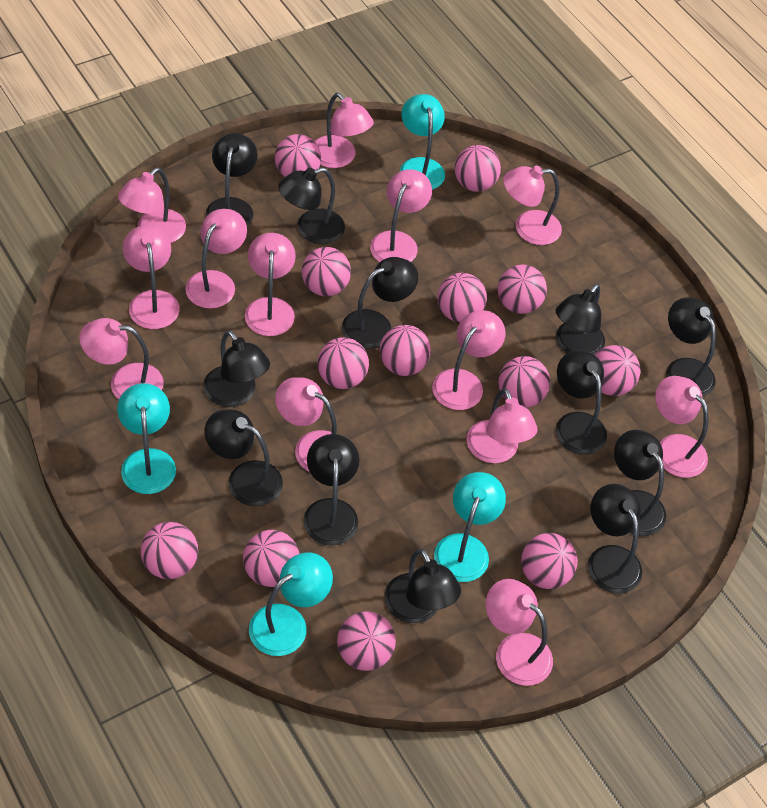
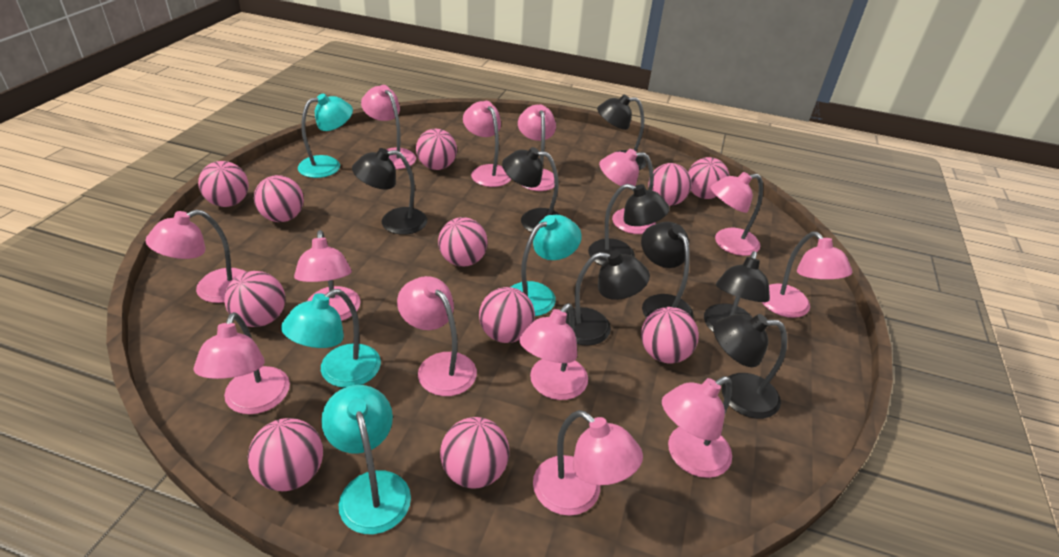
black lamp: [203,330,270,407] [205,409,283,507] [206,133,258,227] [278,168,345,244] [303,434,359,546] [342,257,418,349] [385,549,461,623] [556,284,605,355] [556,350,607,455] [588,484,642,594] [614,430,666,536] [666,297,716,397] = 12 -> [352,148,427,235] [502,147,560,232] [566,250,650,346] [588,184,670,266] [597,95,647,170] [641,222,694,318] [704,251,770,333] [713,314,787,419] = 8
pink ball: [141,522,198,579] [243,530,300,587] [275,134,321,177] [302,247,351,296] [317,337,369,389] [337,611,396,671] [380,325,431,376] [437,273,487,322] [455,145,501,192] [498,265,547,314] [498,356,550,408] [521,533,578,589] [595,345,640,396] = 13 -> [198,161,248,207] [224,271,285,327] [248,418,323,491] [254,175,304,222] [416,129,457,170] [438,217,488,267] [440,417,509,489] [479,287,535,343] [641,307,699,363] [648,163,691,206] [688,157,729,199] = 11

